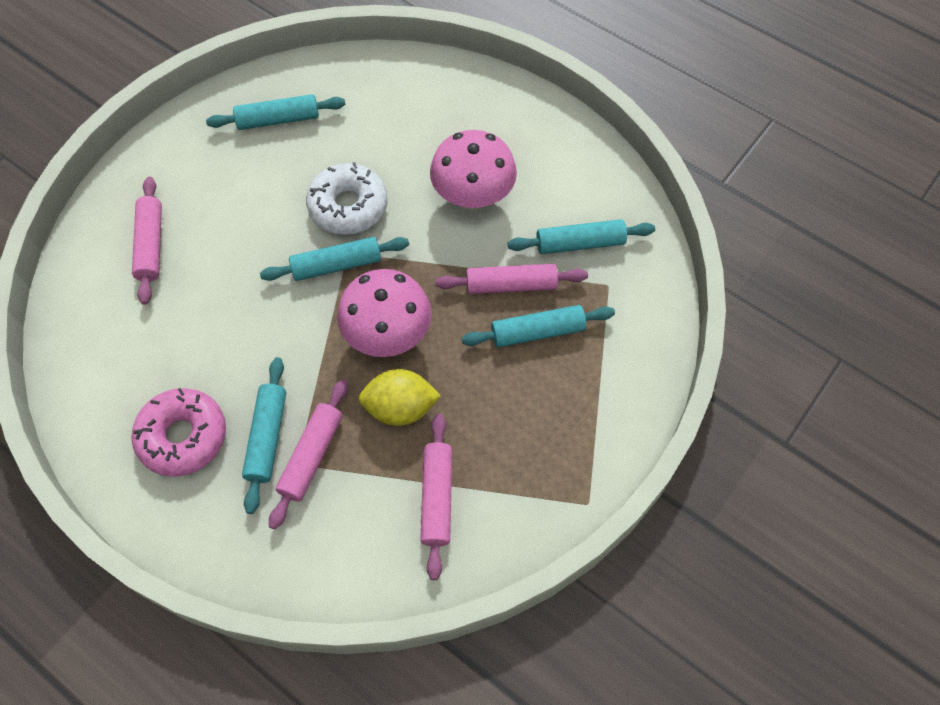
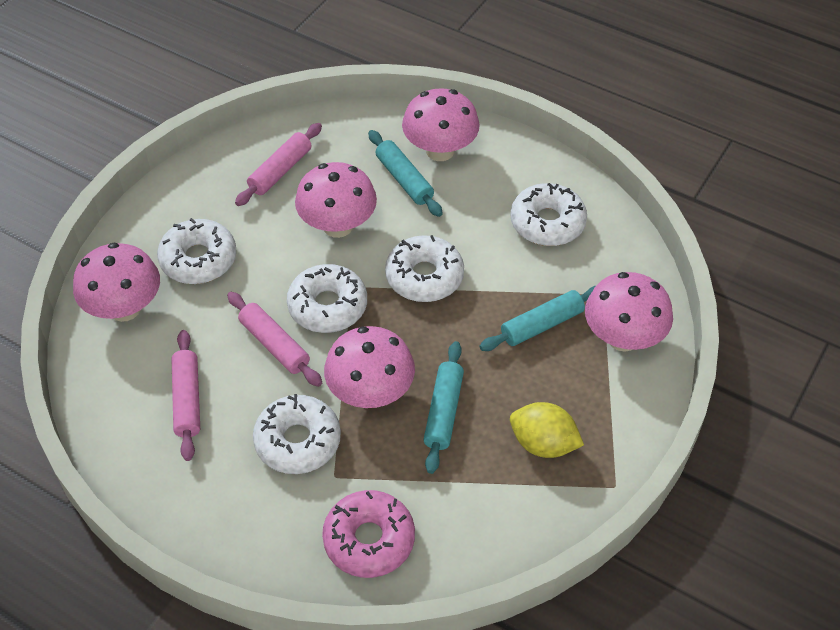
pink mushroom: [337,269,432,357] [430,130,517,210] = 2 -> [73,243,160,322] [295,162,377,238] [324,326,415,408] [402,88,480,161] [585,272,673,352] = 5
pink rolling pin: [132,177,162,305] [269,379,348,530] [420,414,452,580] [435,264,588,294] = 4 -> [171,330,200,461] [227,292,322,387] [235,123,322,206] = 3
turquoise rolling pin: [206,94,345,130] [242,357,286,514] [260,237,409,281] [461,305,615,347] [508,219,655,254] = 5 -> [368,130,443,217] [423,341,464,474] [479,286,596,351] = 3
white donut: [306,162,388,235] = 1 -> [157,218,237,284] [253,394,341,474] [287,264,367,333] [385,235,464,302] [511,183,587,246] = 5

